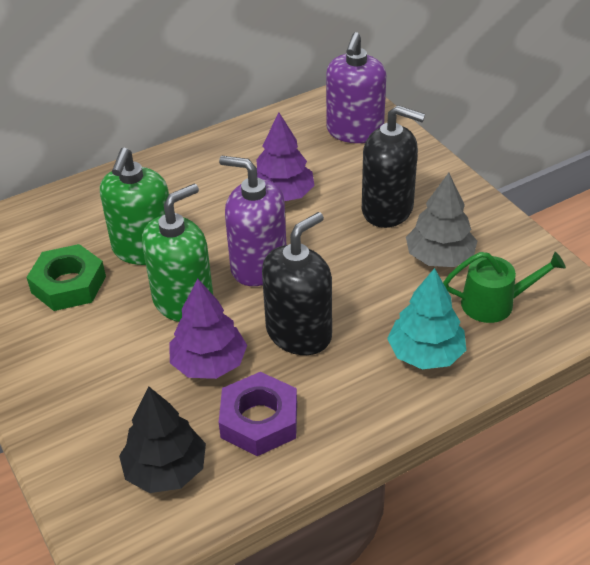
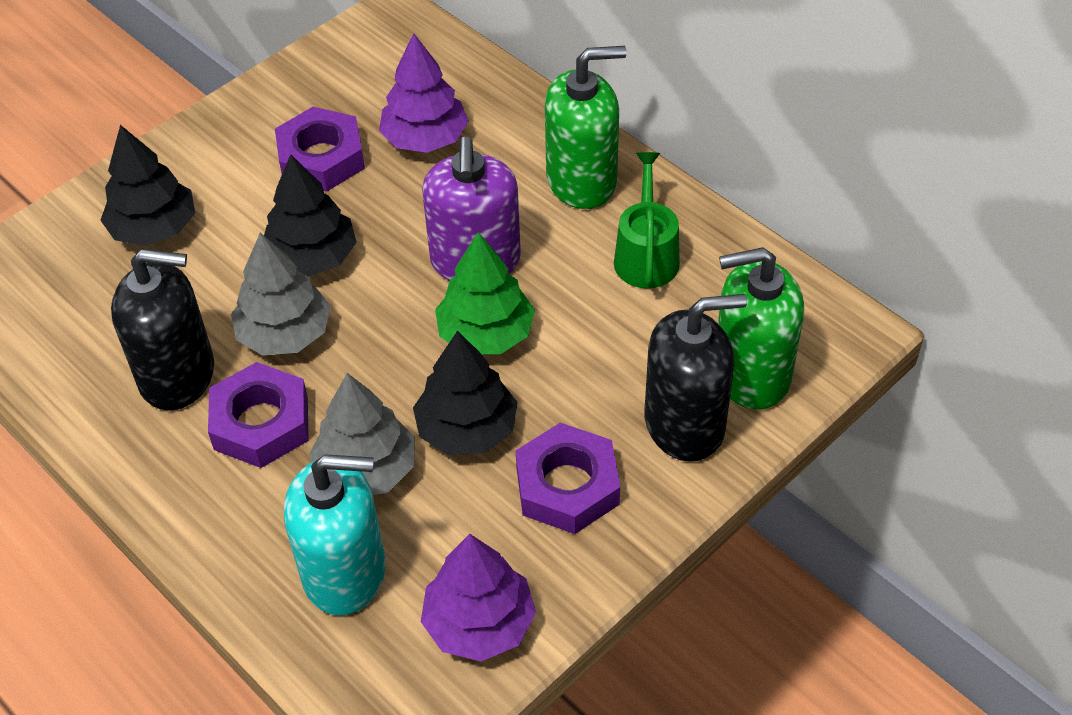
black tree: [119,386,206,493] = 1 -> [100,125,195,246] [264,154,357,277] [413,331,518,455] = 3
green nut: [26,244,106,311] = 1 -> none = 0
green tree: none = 0 -> [435,232,535,354] = 1
grey tree: [406,173,477,267] = 1 -> [231,233,331,356] [309,373,415,495] = 2
purple nut: [219,372,297,456] = 1 -> [208,362,308,468] [275,107,365,192] [516,423,620,534] = 3
purple soap dispenser: [219,156,286,286] [326,32,386,143] = 2 -> [422,137,521,281] = 1
turquoise soap dispenser: none = 0 -> [284,454,386,616] = 1
turquoise tree: [387,268,466,369] = 1 -> none = 0

